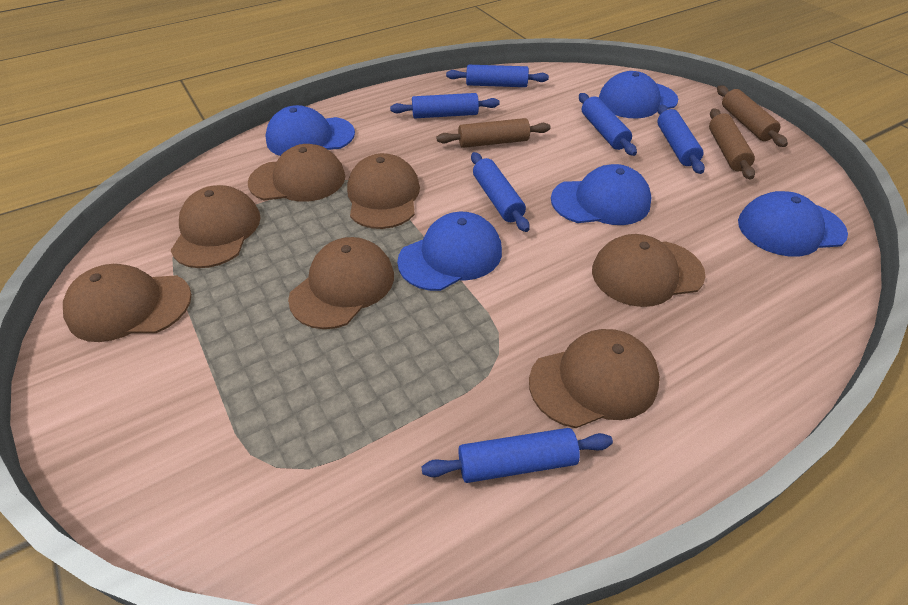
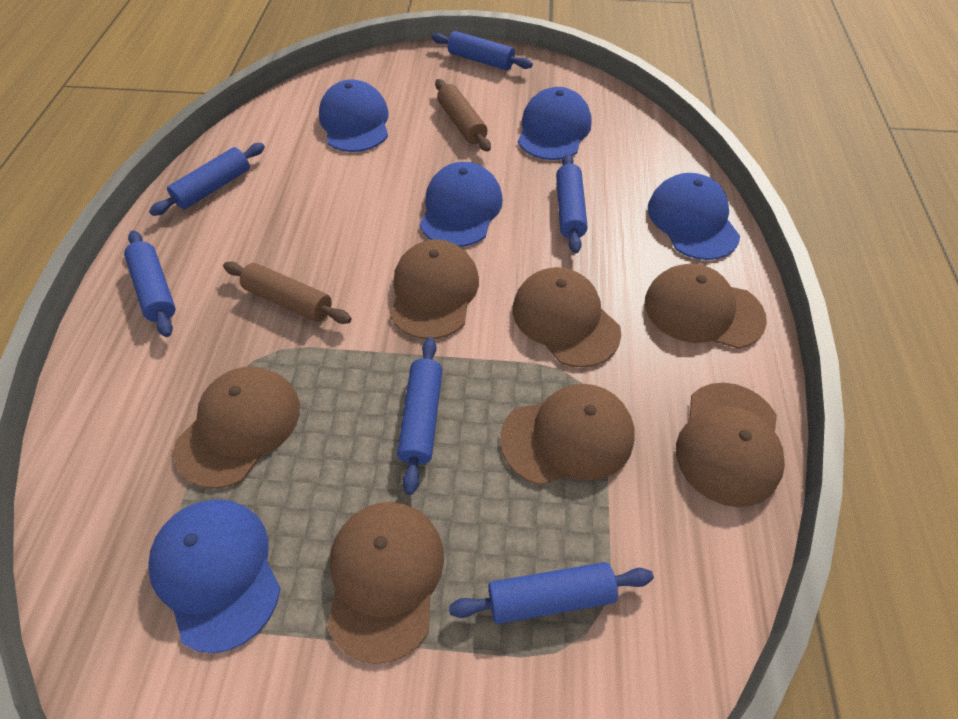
brown rolling pin: [436,118,551,148] [709,108,755,180] [717,85,788,147] = 3 -> [223,262,352,324] [435,79,491,152] = 2

